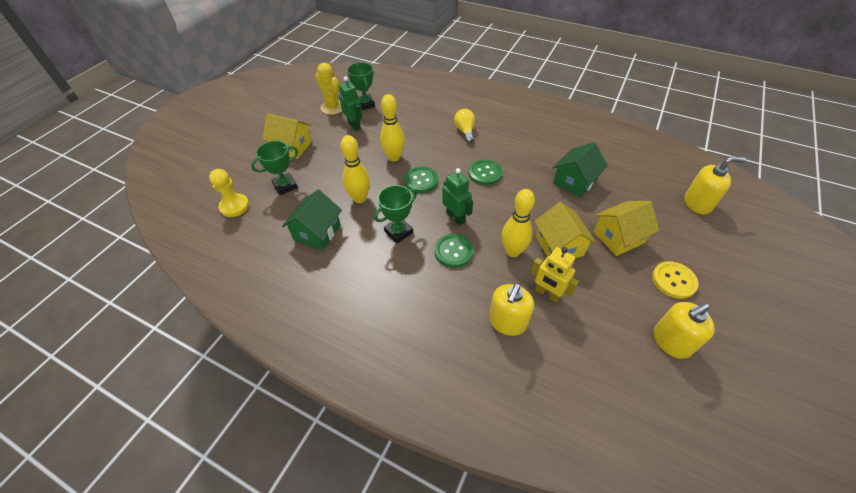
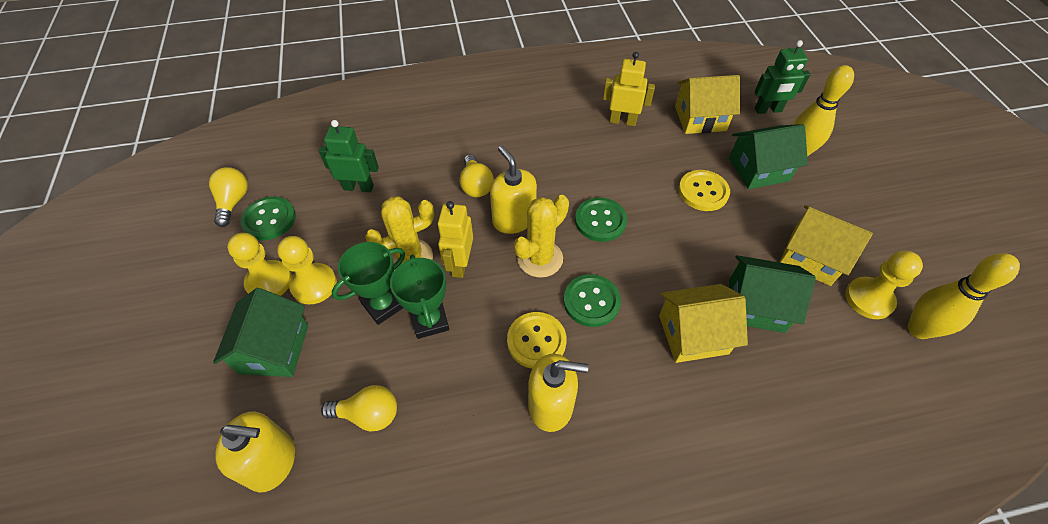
green house: [282,190,342,250] [553,142,608,198] = 2 -> [213,288,308,377] [729,124,808,189] [729,255,816,333] = 3
green trophy: [251,141,298,195] [347,62,375,110] [374,185,417,243] = 3 -> [332,242,405,325] [390,254,449,339] = 2
yellow bowling pin: [341,135,370,203] [380,94,405,161] [502,189,535,257] = 3 -> [793,65,854,156] [908,253,1020,339] = 2
yellow button: [652,261,698,299] = 1 -> [507,312,567,369] [678,170,730,211] = 2
yellow cactus: [315,63,342,115] = 1 -> [365,196,434,271] [514,195,569,278] = 2
yellow light bulb: [454,109,475,143] = 1 -> [209,167,248,227] [321,385,397,431] [459,154,494,197] = 3
yellow pawn: [209,169,249,217] = 1 -> [227,233,292,296] [277,236,337,304] [845,251,923,319] = 3
yellow robot: [531,247,579,303] = 1 -> [437,201,473,278] [603,52,655,126] = 2

